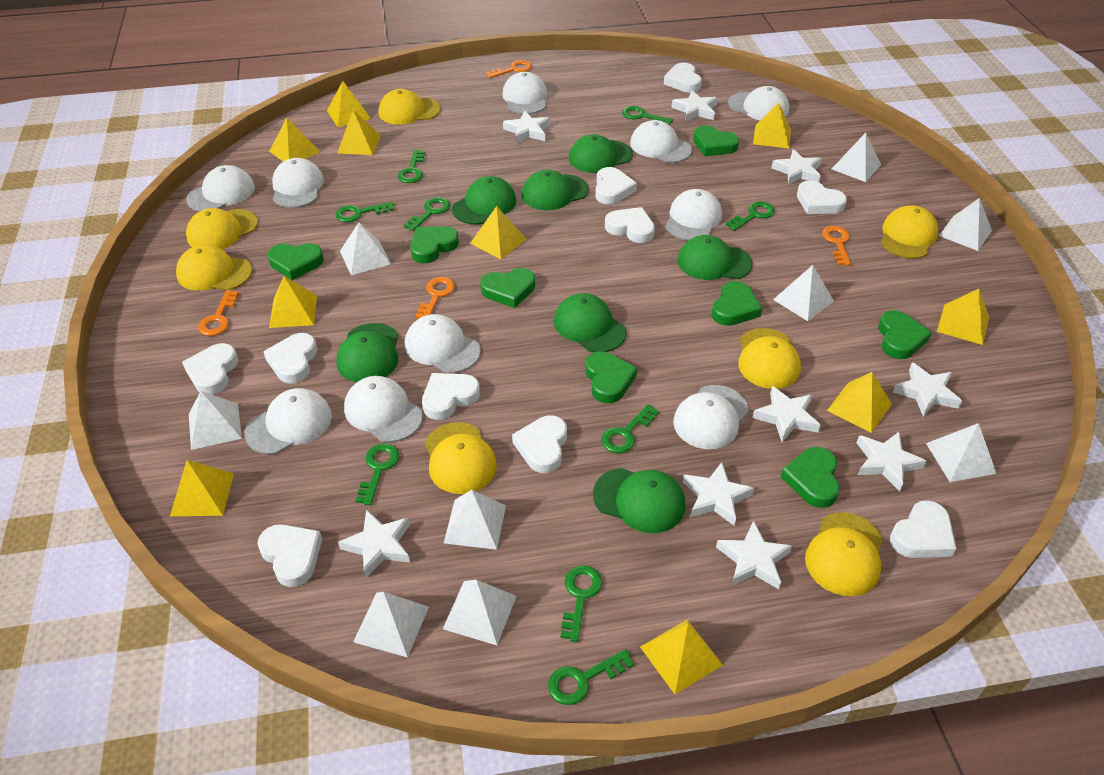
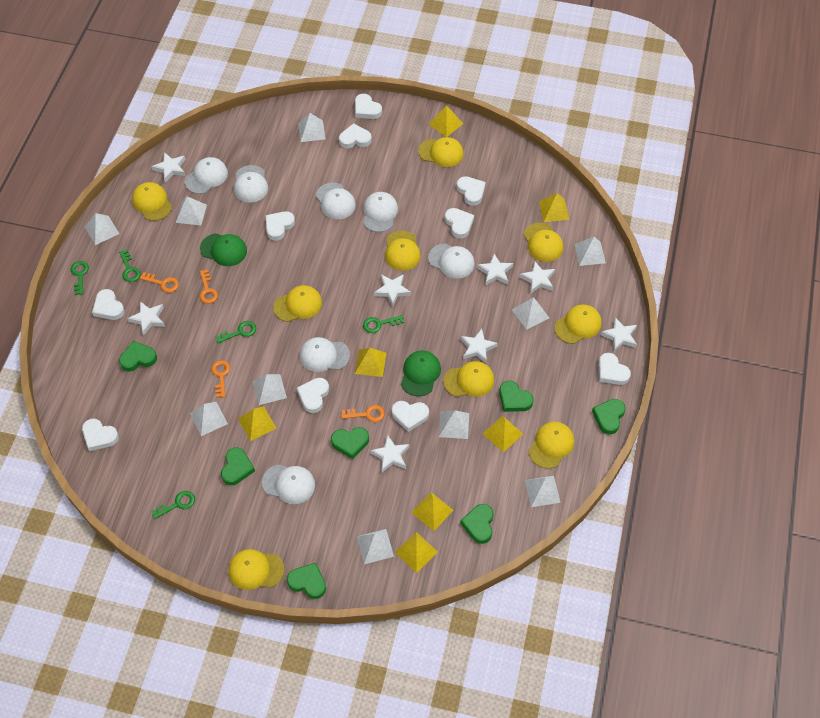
green cap: [336,323,398,382] [452,176,516,225] [522,170,589,210] [554,293,627,352] [569,134,633,173] [593,468,686,533] [677,235,753,280] = 7 -> [200,233,247,266] [401,350,441,396] = 2
green heart: [268,243,324,280] [410,226,459,263] [480,268,535,308] [585,352,637,403] [693,125,739,156] [711,281,762,326] [781,447,840,508] [878,310,932,359] = 8 -> [119,341,157,372] [221,447,255,485] [287,563,326,599] [331,427,369,459] [460,504,494,544] [499,381,534,412] [592,399,626,434] = 7
green key: [335,202,394,222] [356,443,399,505] [398,150,425,183] [404,197,450,231] [548,649,634,705] [561,566,602,642] [601,404,659,453] [622,106,673,124] [726,201,775,231] = 9 -> [71,261,89,295] [119,250,141,282] [151,491,195,519] [216,321,256,343] [363,315,404,333] = 5
white cap: [186,165,255,212] [245,388,332,454] [272,158,324,208] [344,376,423,442] [405,314,481,373] [502,72,547,114] [630,120,692,163] [665,189,722,241] [673,385,749,449] [728,86,789,120] = 10 -> [185,157,228,194] [234,165,268,203] [262,465,315,504] [300,337,350,372] [316,183,356,219] [363,192,398,232] [428,244,475,279] = 7
white pyramid: [189,391,242,450] [340,222,391,275] [353,592,429,657] [443,580,517,645] [444,490,506,550] [773,265,834,321] [832,133,881,182] [926,423,997,482] [939,198,992,251] = 9 -> [85,213,119,245] [176,196,207,226] [190,402,228,436] [253,374,287,405] [298,113,326,142] [357,529,394,564] [439,410,469,439] [512,298,549,330] [525,476,561,507] [574,237,606,266] = 10
white star: [338,510,410,578] [503,111,550,143] [671,90,718,121] [683,462,754,526] [716,521,792,589] [752,386,821,442] [771,149,822,185] [856,432,927,491] [893,362,962,417] = 9 -> [127,301,165,336] [152,152,185,183] [370,435,410,473] [374,274,411,307] [460,329,498,363] [477,254,513,286] [519,262,555,293] [600,317,637,352] = 8
yellow cap: [176,245,252,291] [186,208,258,249] [379,89,441,125] [425,422,497,494] [738,328,801,389] [805,512,883,596] [881,206,938,259] = 7 -> [132,182,172,221] [229,549,284,590] [273,285,322,322] [385,231,421,271] [418,137,464,167] [443,361,494,397] [524,223,563,262] [529,422,574,469] [555,304,602,344] = 9
yellow pyramid: [170,460,234,516] [269,118,320,162] [269,276,317,328] [327,81,371,127] [337,110,381,155] [470,206,527,259] [640,620,723,694] [753,103,791,148] [827,372,892,433] [937,289,989,345] = 10 -> [238,406,277,441] [355,348,386,377] [395,532,438,573] [411,492,453,531] [429,105,463,137] [482,416,523,452] [539,193,569,222] = 7

